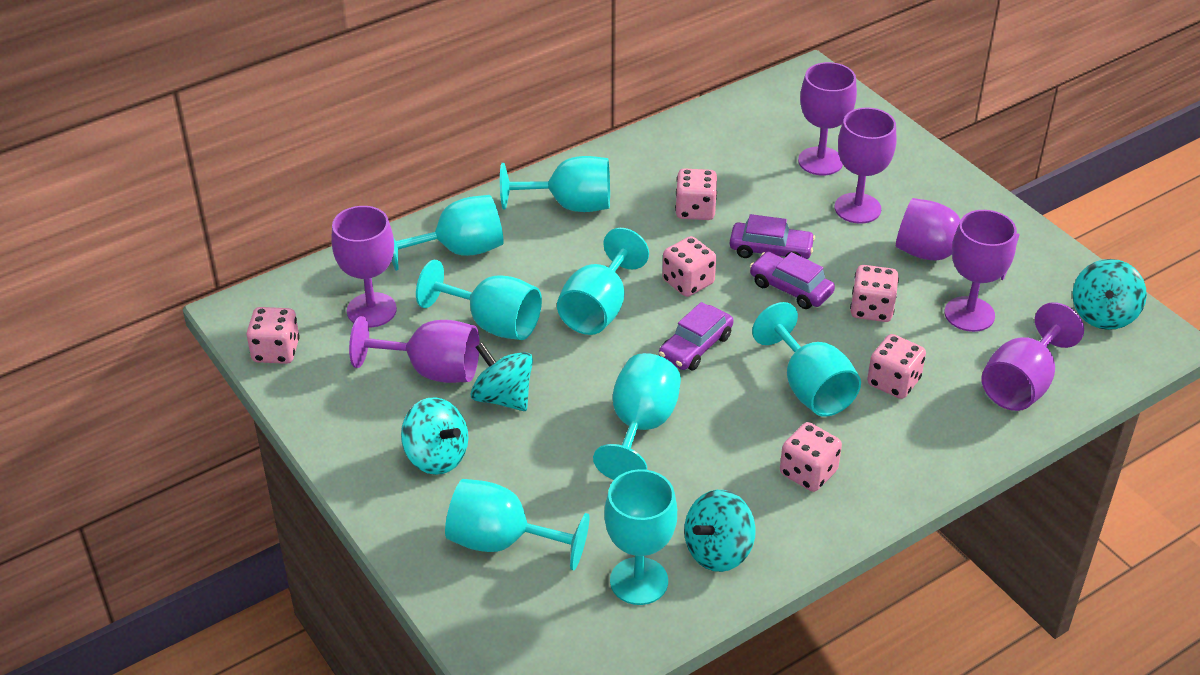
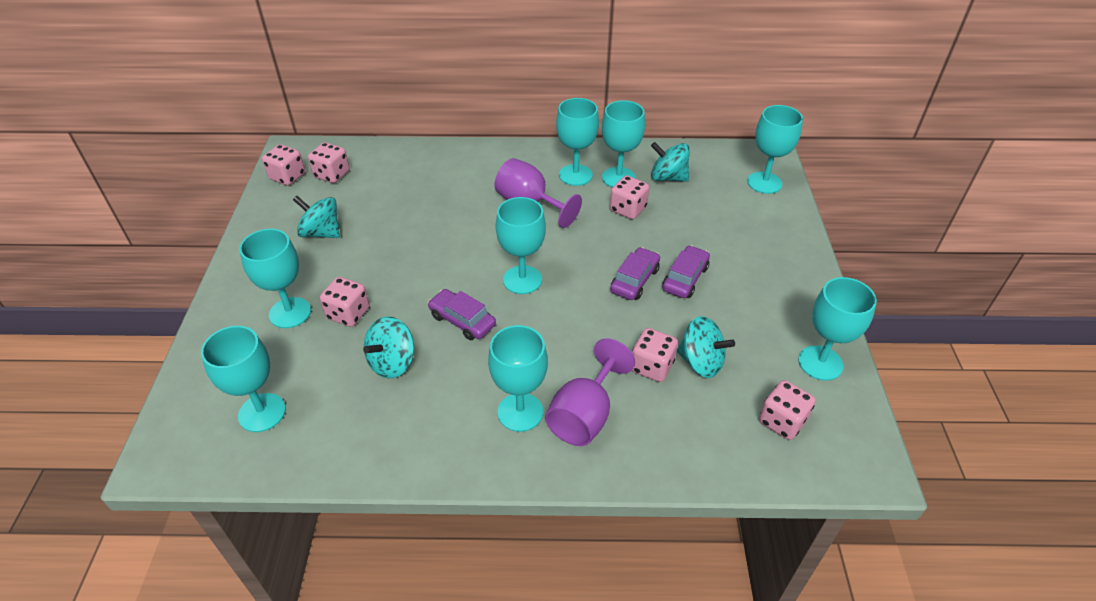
purple goblet: [331,206,397,327] [349,316,480,383] [798,62,857,175] [835,107,897,224] [896,198,1020,280] [945,210,1017,332] [981,302,1084,411] = 7 -> [495,158,582,228] [545,338,635,446] = 2

